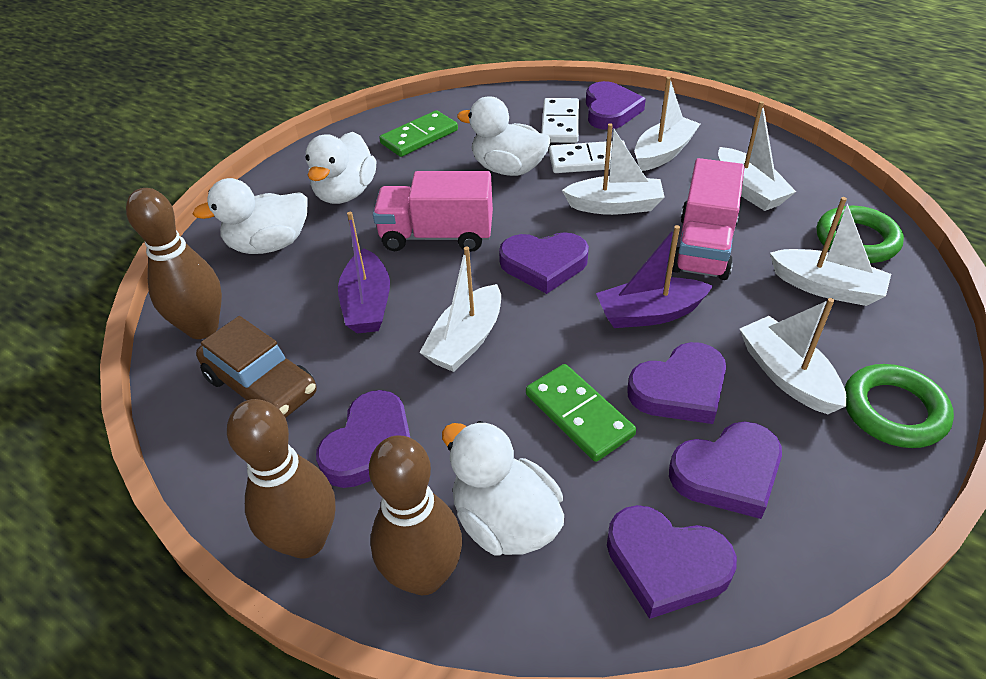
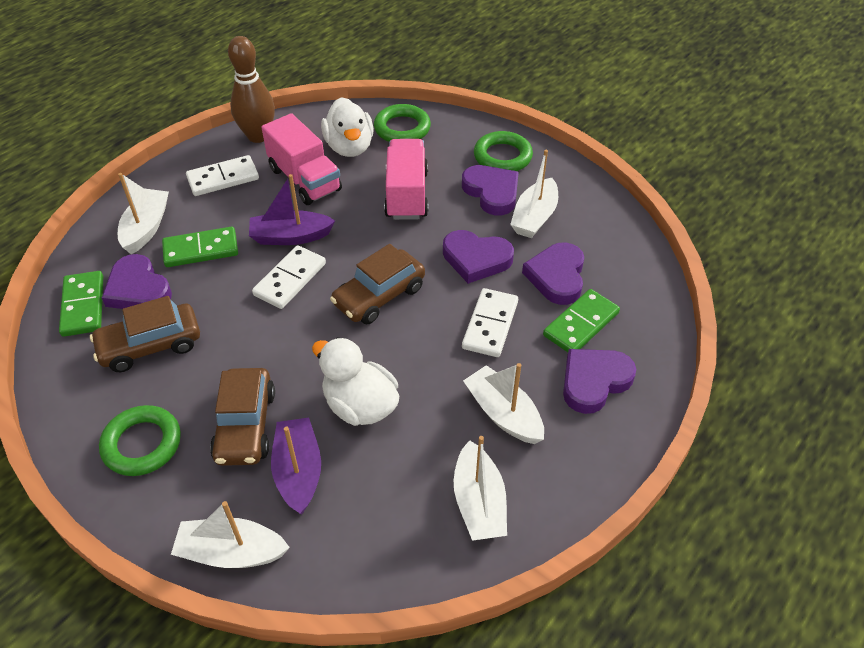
brown bowling pin: [126,188,222,339] [227,399,335,559] [369,435,462,595] = 3 -> [228,36,275,143] = 1
brown car: [196,316,316,418] = 1 -> [90,296,200,372] [210,368,275,466] [330,244,425,324] = 3
green domino: [380,110,458,157] [526,364,636,462] = 2 -> [59,271,103,337] [162,227,238,267] [543,289,620,352] = 3
green ring: [817,206,904,263] [845,364,954,448] = 2 -> [99,405,181,476] [374,104,431,142] [474,131,533,171] = 3
purple heart: [316,390,410,488] [499,232,589,294] [586,81,646,130] [607,505,737,619] [627,342,726,424] [669,422,782,519] = 6 -> [102,254,172,309] [443,230,514,284] [462,165,519,216] [522,242,584,305] [563,349,636,414] = 5
white boat: [419,247,501,372] [562,123,665,215] [635,77,700,171] [718,101,796,211] [740,298,846,414] [770,197,891,306] = 6 -> [118,173,169,254] [171,501,290,568] [454,436,507,541] [463,363,544,444] [510,150,558,238] = 5
white domino: [541,98,579,143] [549,140,626,173] = 2 -> [186,155,259,196] [252,245,326,309] [462,288,518,357] = 3
white duck: [193,178,308,254] [305,132,376,204] [442,421,564,556] [457,96,551,176] = 4 -> [312,337,399,426] [321,97,374,157] = 2

